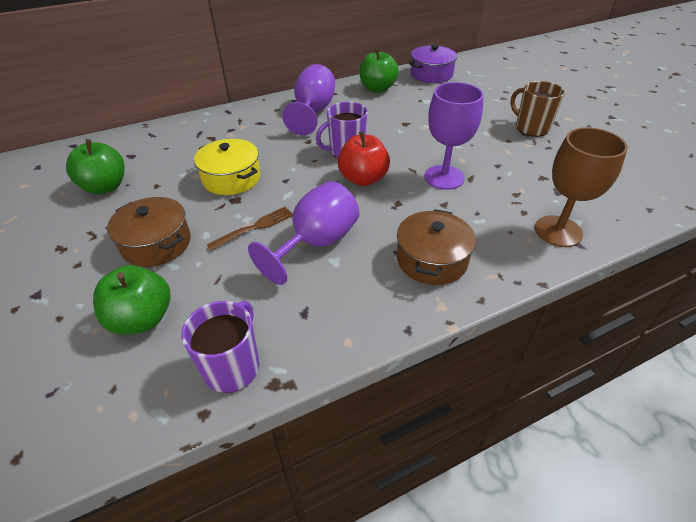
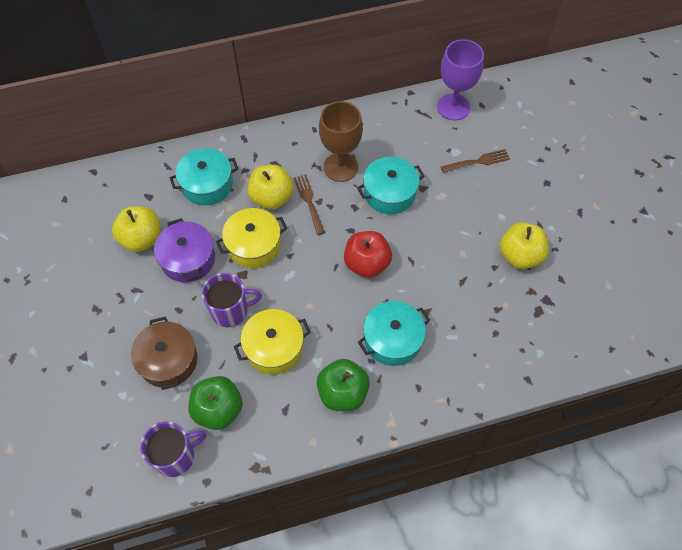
brown fork: [207,207,293,251] = 1 -> [294,174,325,235] [441,149,510,173] = 2
brown mug: [511,81,565,137] = 1 -> none = 0
brown pot: [107,197,191,267] [397,209,476,285] = 2 -> [131,317,198,390] = 1
green apple: [66,139,125,194] [93,265,171,335] [359,48,399,93] = 3 -> [189,376,243,430] [317,359,370,411] = 2
purple goblet: [248,181,359,285] [282,64,335,135] [424,82,484,190] = 3 -> [437,39,484,120] = 1
turquoise pot: none = 0 -> [169,148,238,205] [357,157,425,214] [358,301,430,366] = 3
yellow apple: none = 0 -> [112,206,161,252] [248,165,294,209] [500,222,549,269] = 3
yellow pot: [194,139,261,195] = 1 -> [216,208,287,268] [234,309,311,375] = 2

